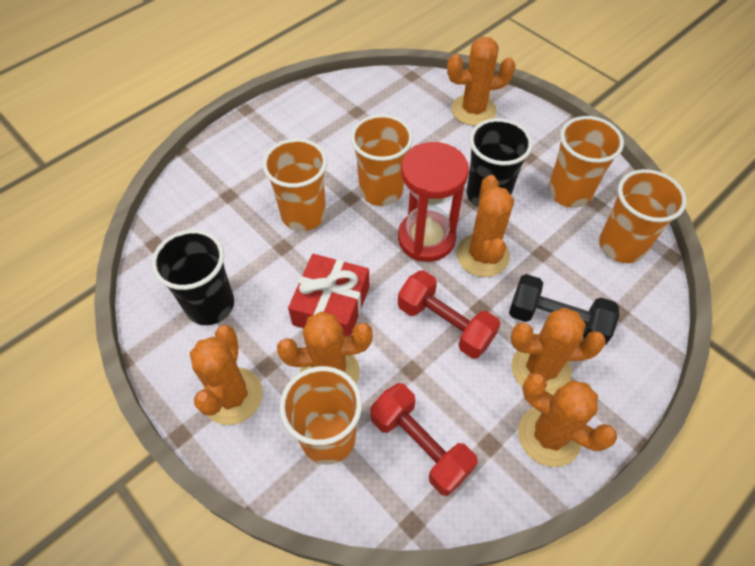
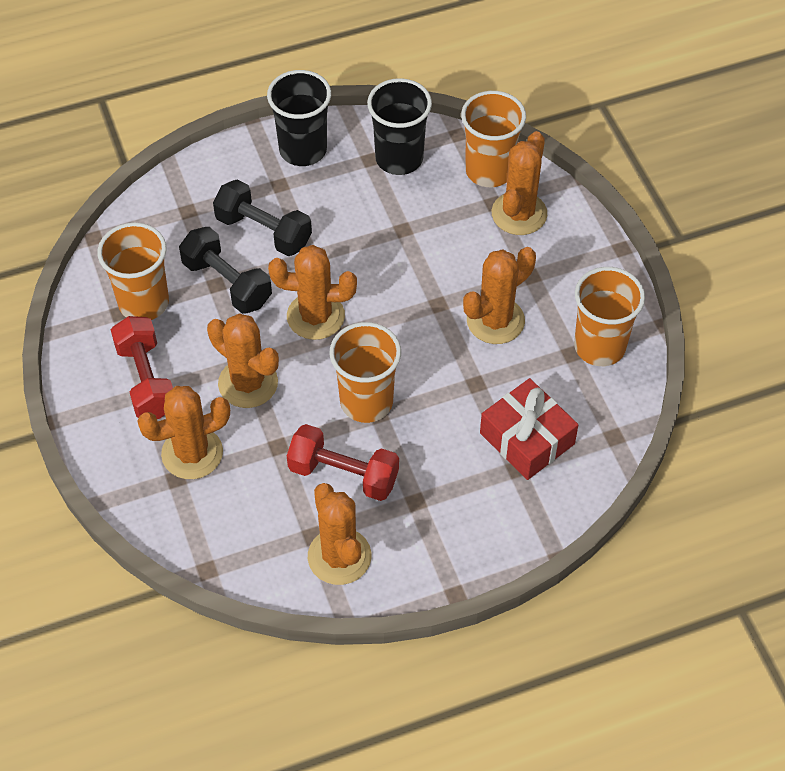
black dumbbell: [509,274,619,345] = 1 -> [179,227,272,314] [213,180,312,256] = 2
orange cup: [262,138,327,231] [279,366,362,464] [350,114,413,206] [548,116,624,208] [599,169,687,263] = 5 -> [97,222,169,320] [329,322,401,423] [461,91,526,187] [574,267,645,366] = 4
red hourglass: [398,142,469,262] = 1 -> none = 0

